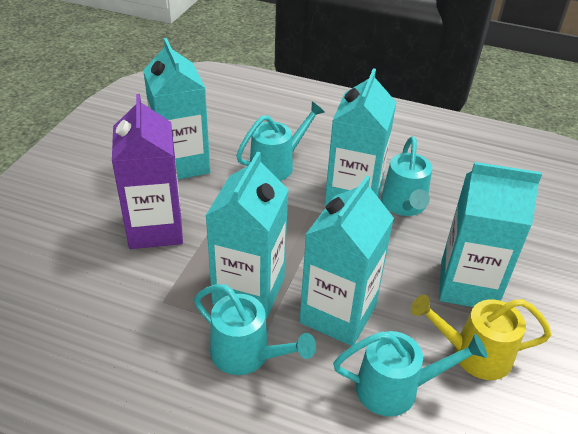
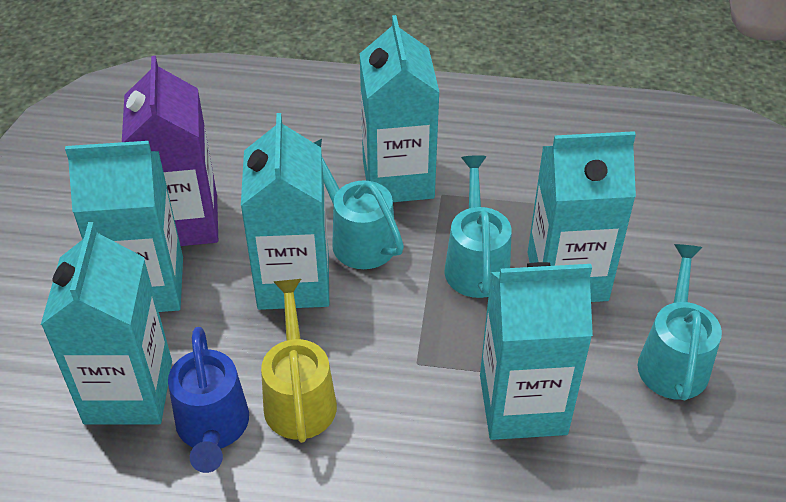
blue watering can: none = 0 -> [168,327,249,473] = 1
turquoise carton: [143,38,210,180] [205,152,289,319] [300,176,394,346] [324,68,396,206] [439,162,542,307] = 5 -> [41,222,172,425] [65,141,183,312] [241,113,329,310] [360,15,440,202] [480,262,593,440] [527,131,636,302] = 6
turquoise watering can: [194,284,316,375] [236,102,325,181] [333,331,487,417] [381,136,432,216] = 4 -> [314,139,404,269] [445,155,512,298] [638,244,722,400] = 3

